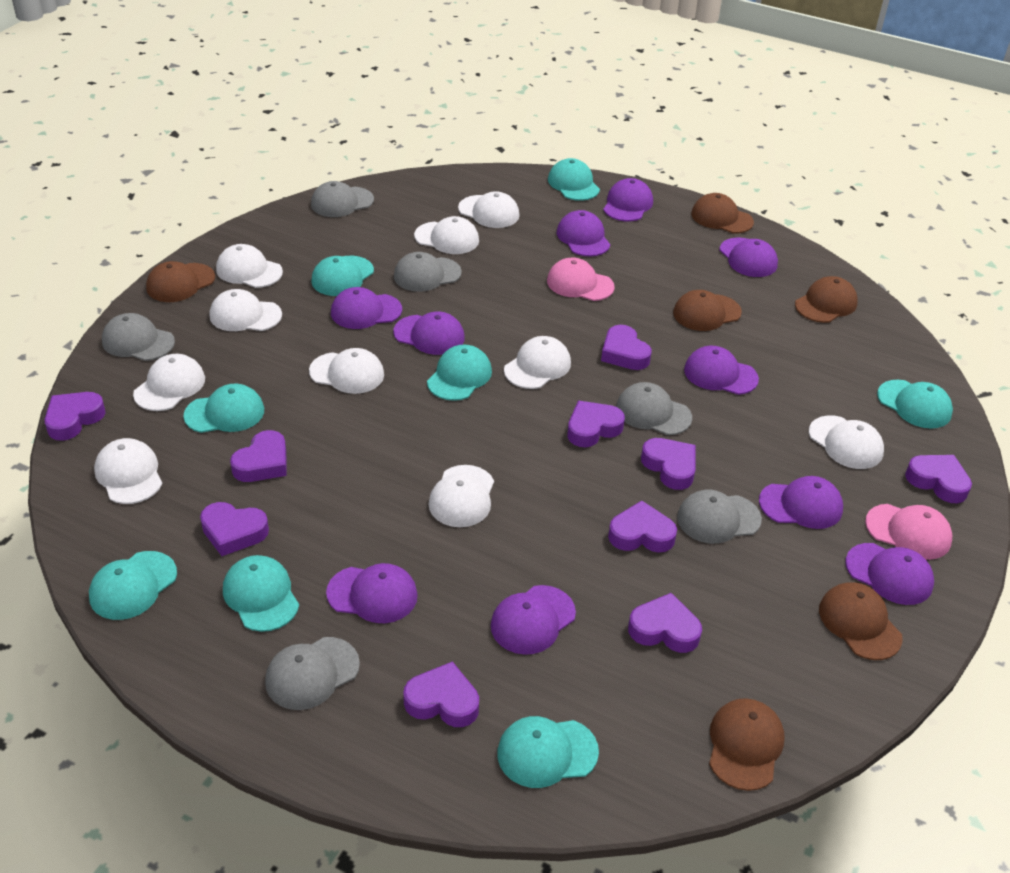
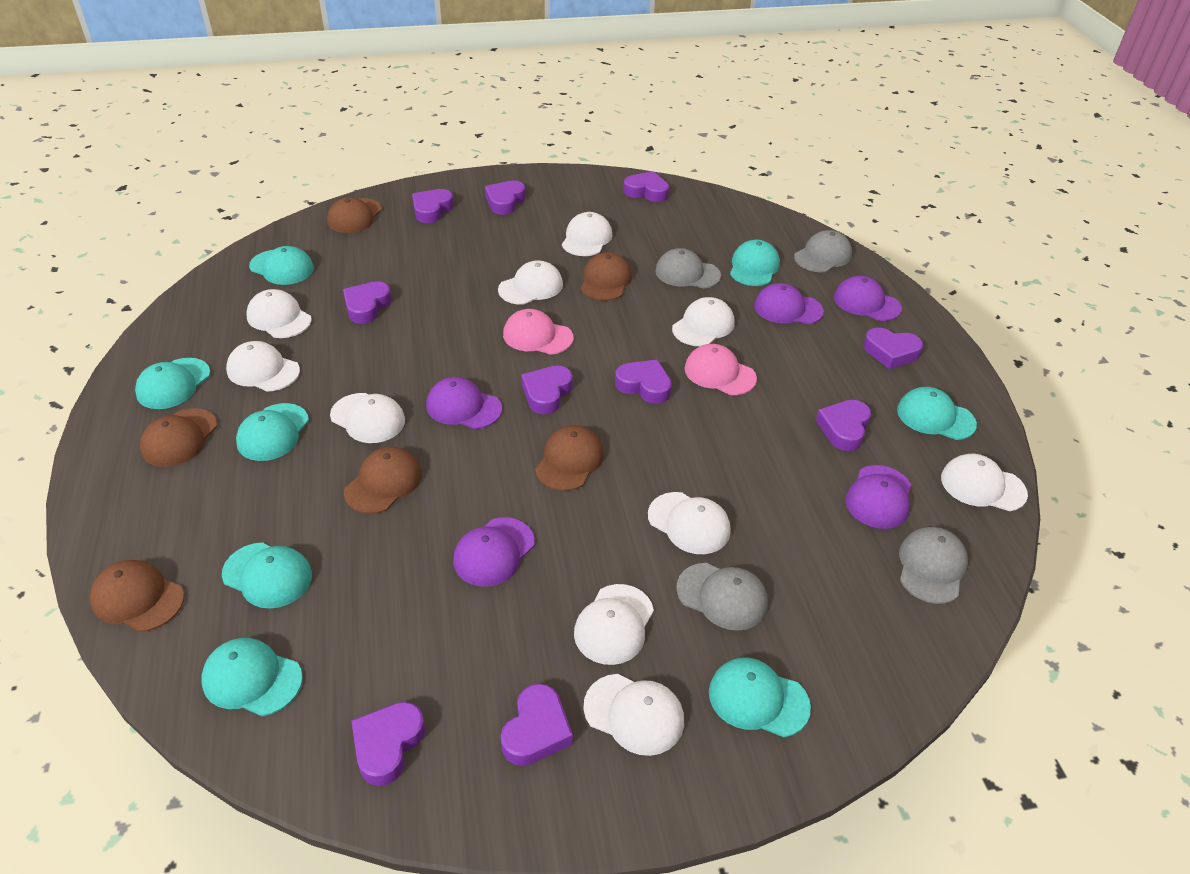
grey cap: [102,313,175,361] [265,637,360,710] [311,181,374,217] [394,252,462,292] [616,382,692,435] [677,490,762,544] = 6 -> [655,248,721,289] [677,563,768,631] [794,230,852,272] [899,527,968,604] = 4
purple cap: [326,563,418,623] [331,287,402,329] [393,312,465,355] [491,585,576,655] [557,210,610,257] [603,178,653,221] [684,346,759,395] [719,238,778,277] [759,476,843,529] [846,543,934,605] = 10 -> [426,377,502,429] [453,517,535,586] [754,283,824,324] [834,276,902,321] [845,465,912,529] = 5

